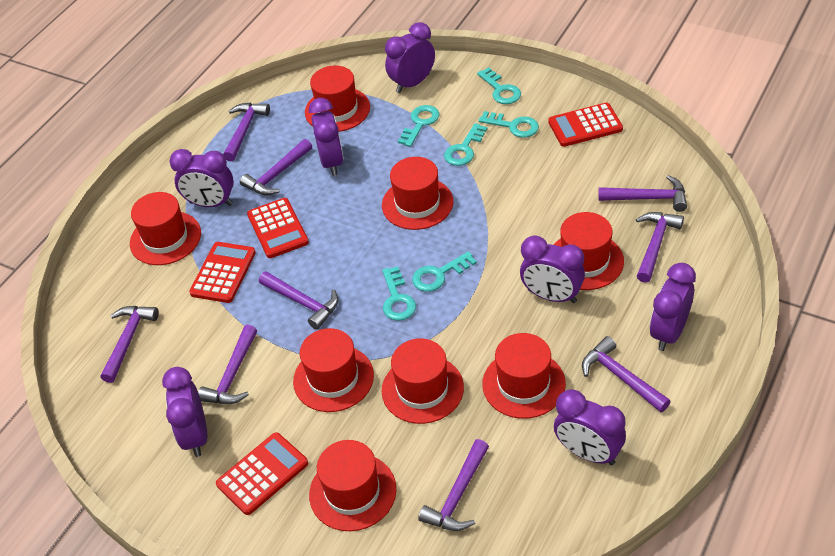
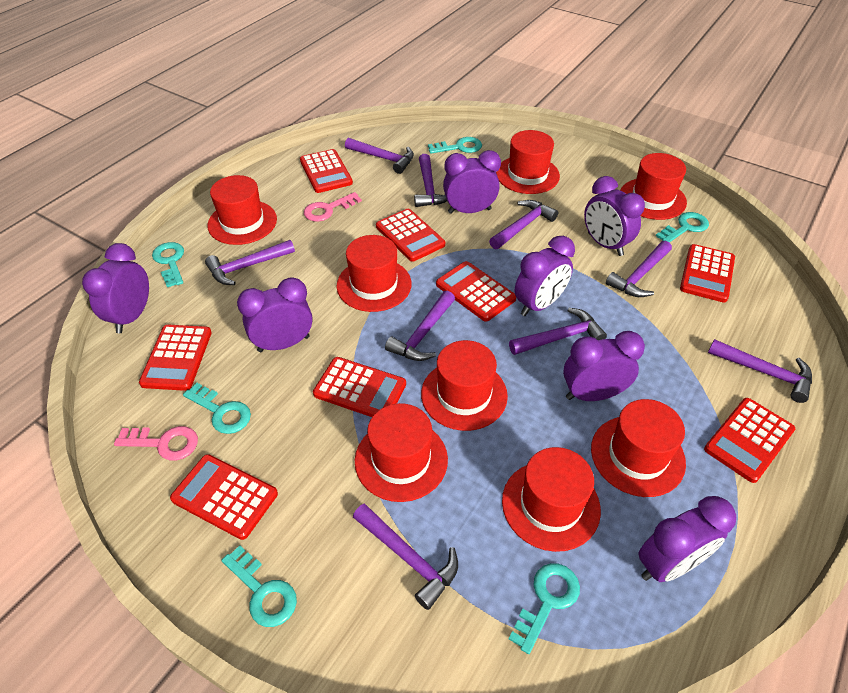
pink key: none = 0 -> [114,426,198,461] [304,192,362,222] = 2
red calculator: [189,242,256,303] [216,432,308,515] [247,198,309,258] [548,103,623,147] = 4 -> [139,325,212,391] [170,454,278,540] [300,149,353,193] [313,357,406,417] [376,209,445,262] [436,261,516,322] [680,244,735,302] [704,398,795,483] = 8

